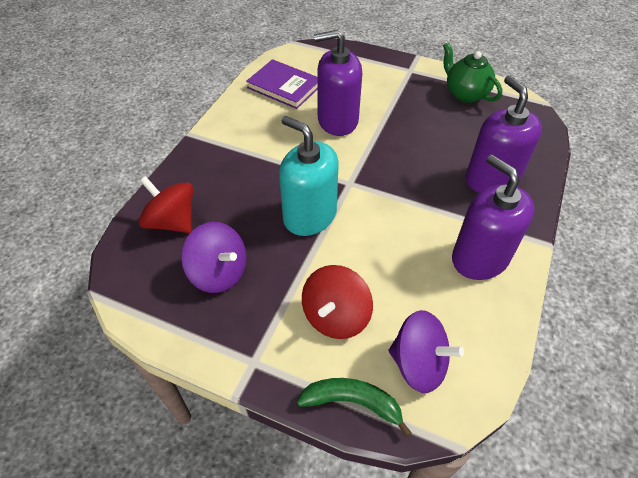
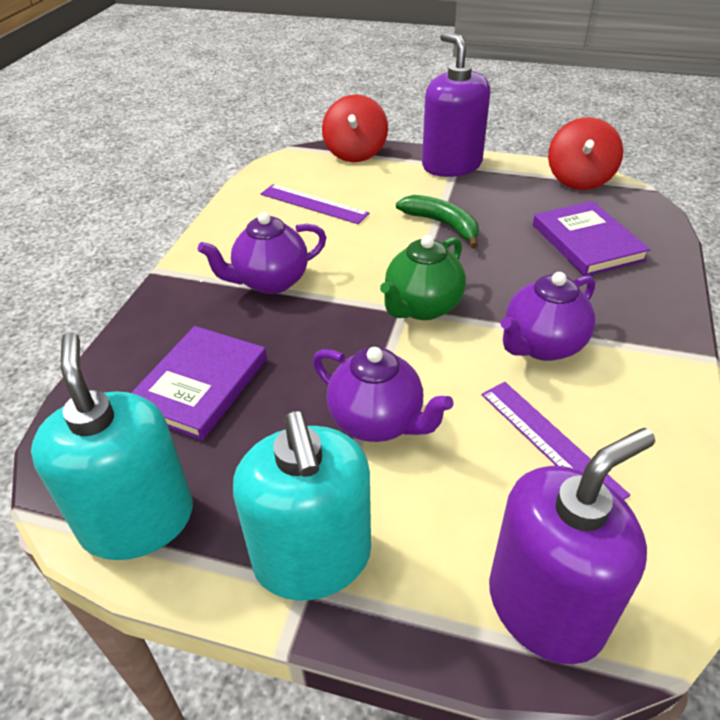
purple book: [246,59,318,109] = 1 -> [131,326,267,440] [533,201,650,276] = 2
purple ruler: none = 0 -> [261,184,370,224] [482,382,630,500] = 2
purple soap dispenser: [314,30,362,136] [452,155,535,280] [466,75,542,193] = 3 -> [422,32,490,177] [489,428,655,664] = 2
purple spinning top: [181,222,246,293] [388,310,464,393] = 2 -> none = 0
purple teapot: none = 0 -> [198,212,327,294] [313,347,454,442] [501,272,595,361] = 3
turquoise soap dispenser: [279,116,339,236] = 1 -> [31,332,193,560] [233,411,371,600] = 2

